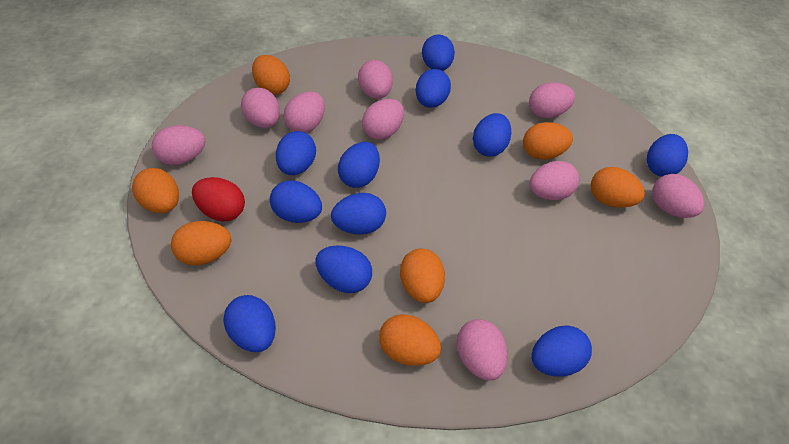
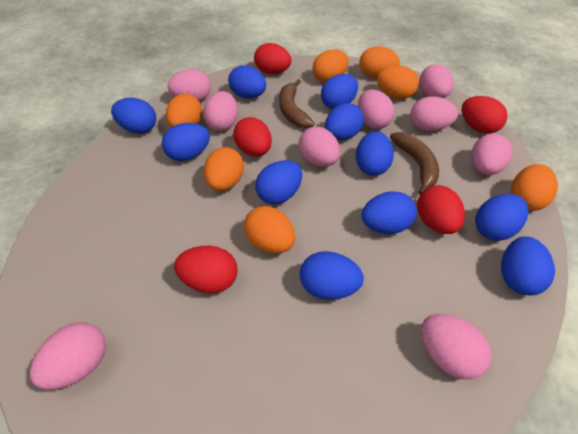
brown banana: none = 0 -> [279,79,314,128] [390,132,439,195] = 2
red egg: [192,177,245,222] = 1 -> [174,246,238,293] [233,117,272,156] [254,43,291,74] [417,185,465,234] [462,96,508,134] = 5

